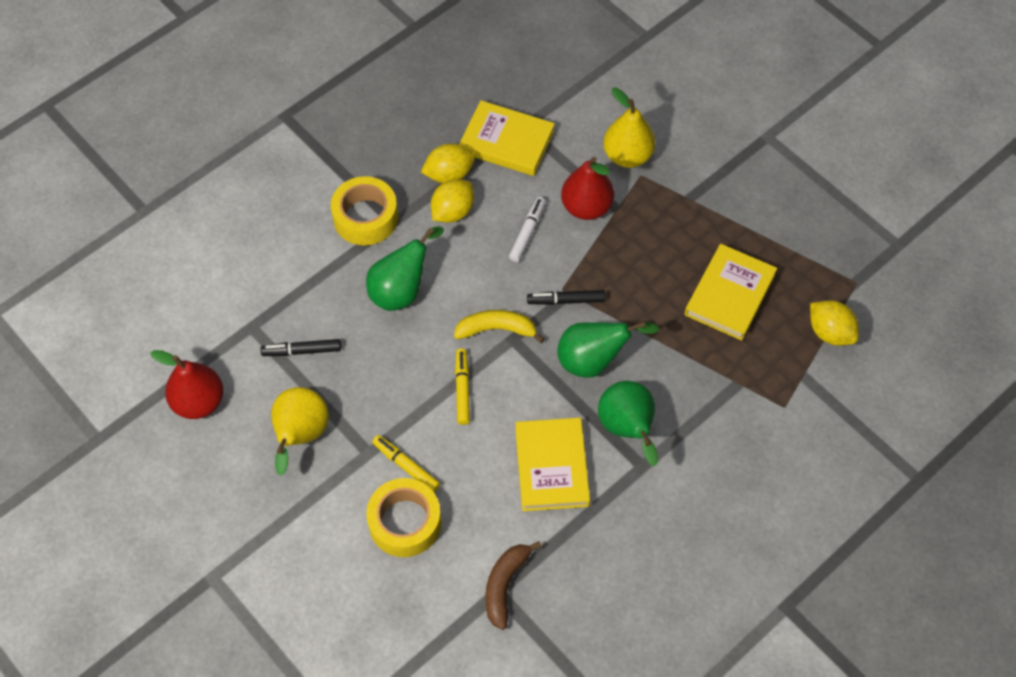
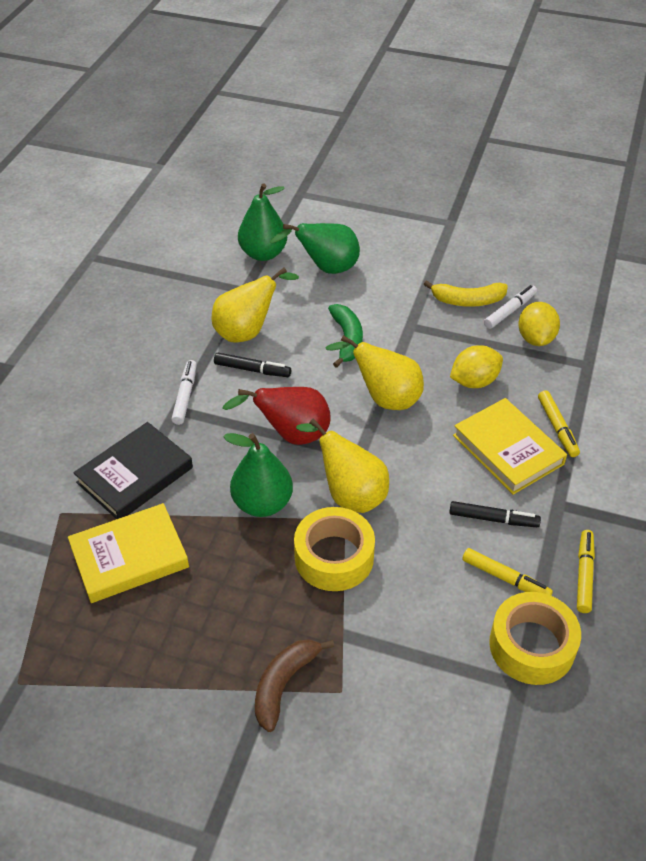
black book: none = 0 -> [73,422,193,519] = 1
green banana: none = 0 -> [328,304,363,368] = 1
red pear: [150,350,223,419] [561,157,614,220] = 2 -> [223,387,331,445] = 1
white marker: [509,197,546,262] = 1 -> [171,360,197,425] [484,285,537,329] = 2
yellow book: [459,100,555,176] [515,418,590,511] [685,244,777,341] = 3 -> [68,503,189,603] [453,398,567,495] = 2
yellow lemon: [421,143,475,183] [431,179,474,223] [810,300,859,346] = 3 -> [450,345,503,388] [518,302,560,346] = 2
yellow marker: [372,435,440,492] [455,349,470,425] = 2 -> [462,548,553,595] [538,390,580,457] [577,530,595,613] = 3
yellow pear: [271,387,329,476] [603,88,655,168] = 2 -> [211,268,299,343] [296,418,389,513] [325,335,424,410] = 3

